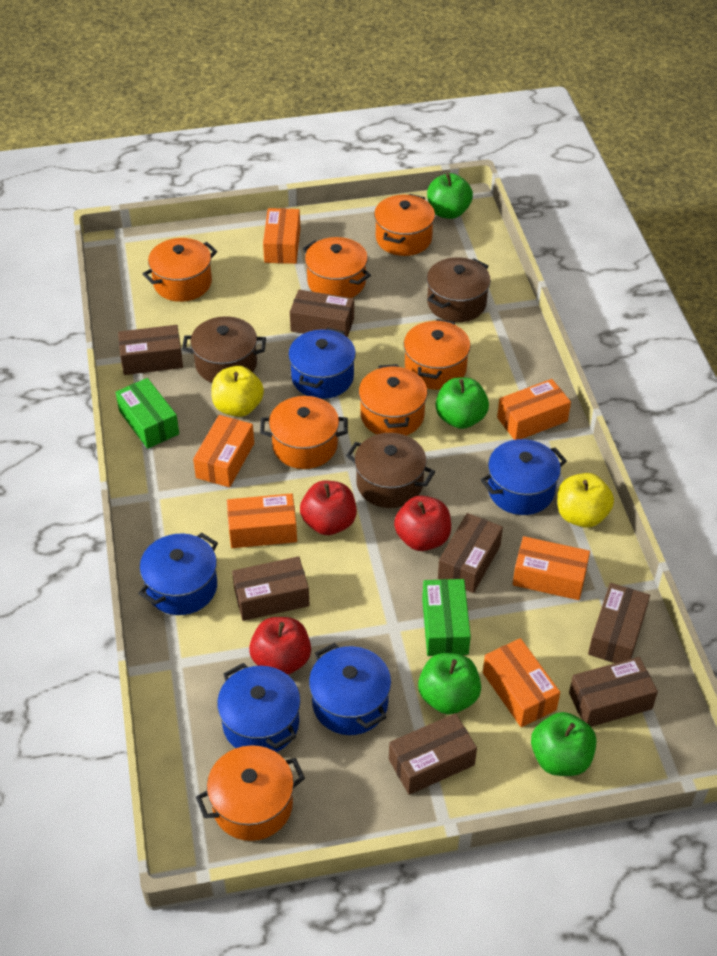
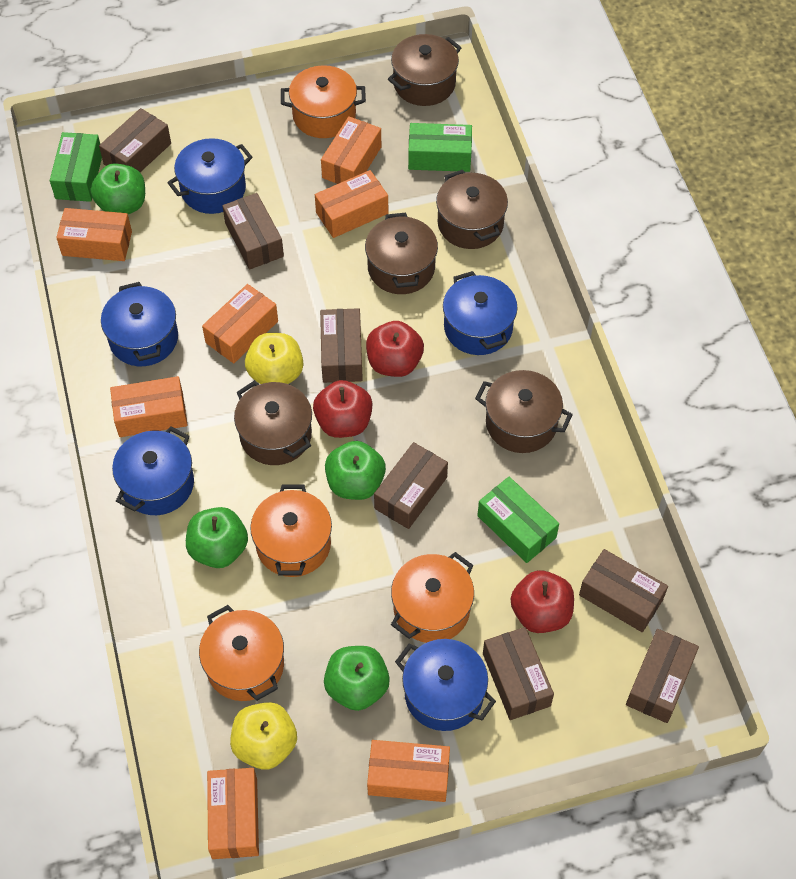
brown pot: [182,316,266,383] [346,433,435,508] [427,257,491,322] = 3 -> [234,381,312,465] [365,213,438,294] [388,34,462,106] [436,170,508,249] [475,370,573,453] = 5
green box: [116,378,179,449] [422,579,471,656] = 2 -> [50,132,102,202] [408,123,472,172] [477,477,559,563] = 3
orange box: [193,415,254,487] [227,493,297,548] [263,208,300,264] [483,638,560,727] [497,379,571,440] [513,536,590,600] = 6 -> [56,208,132,261] [110,376,187,437] [202,284,278,363] [207,768,259,859] [315,170,388,238] [321,116,381,184] [367,740,450,802] = 7
orange pot: [143,238,217,302] [196,745,305,841] [260,396,348,469] [302,237,371,298] [359,364,428,436] [374,194,435,256] [404,319,471,390] = 7 -> [199,605,284,701] [250,484,332,577] [281,65,366,138] [391,552,474,643] = 4

